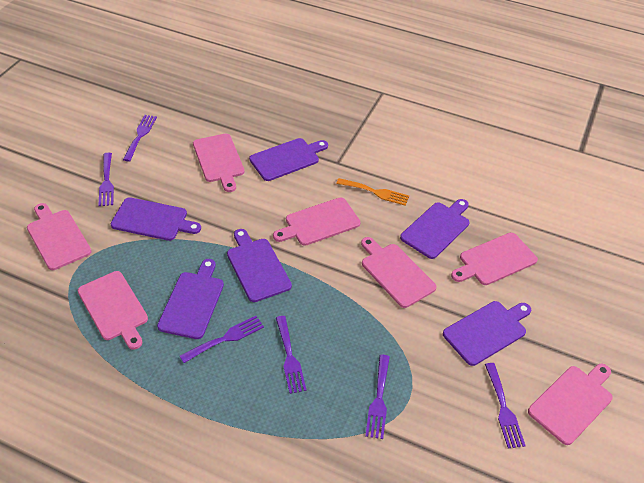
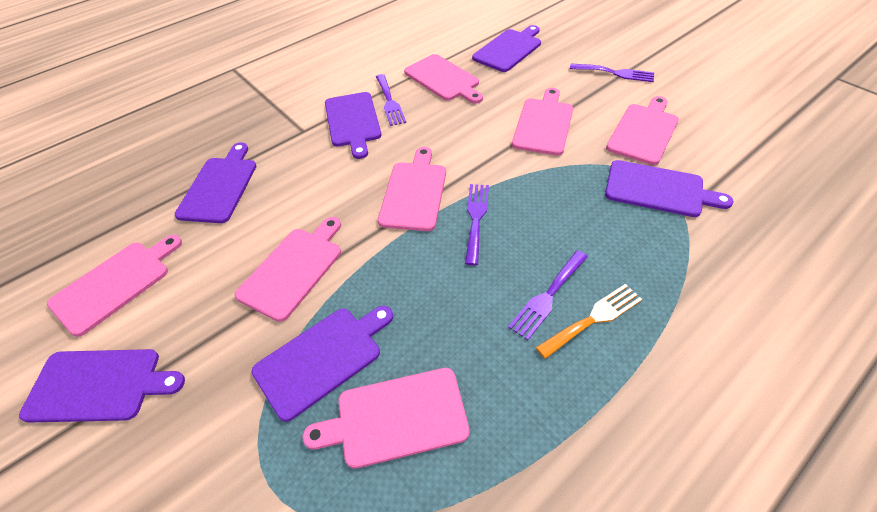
purple fork: [98,153,114,206] [123,115,157,161] [180,316,264,363] [276,316,307,394] [365,355,390,439] [485,363,526,448] = 6 -> [376,74,406,126] [465,184,489,265] [508,250,588,340] [570,63,654,82] = 4

